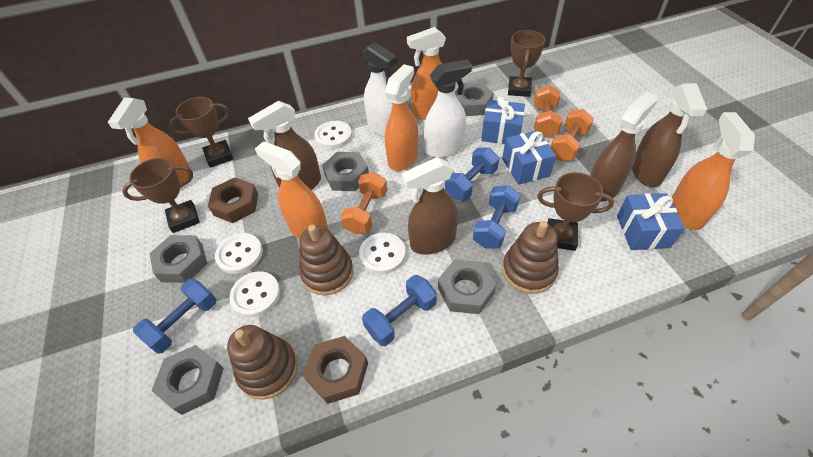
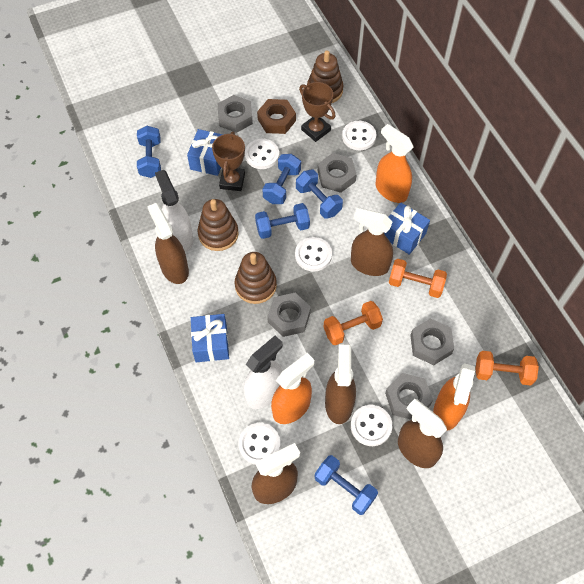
blue dumbbell: [133,278,216,354] [362,275,437,346] [445,147,499,201] [473,185,520,249] = 4 -> [137,126,161,178] [255,203,310,239] [262,154,301,204] [296,170,343,219] [315,455,378,515] = 5
brown nut: [208,177,258,223] [303,336,368,404] = 2 -> [257,99,296,134] = 1
brown spray bottle: [248,101,321,190] [401,157,458,255] [590,92,658,202] [632,83,707,187] = 4 -> [147,203,189,284] [252,443,300,504] [325,344,356,424] [351,208,393,276] [398,399,447,468] = 5
brown trophy: [122,158,200,233] [169,97,233,168] [508,30,545,97] [537,172,614,251] = 4 -> [212,132,245,191] [299,82,335,142] = 2
orange spray bottle: [108,98,191,188] [255,141,329,239] [385,64,418,171] [407,27,446,120] [672,112,755,230] = 5 -> [271,353,314,424] [376,124,414,203] [433,363,475,431] = 3
white button: [215,233,263,274] [229,271,280,317] [314,121,352,149] [359,233,406,274] = 4 -> [238,423,280,465] [245,139,279,169] [295,237,332,271] [342,121,376,150] [351,405,392,446] = 5

